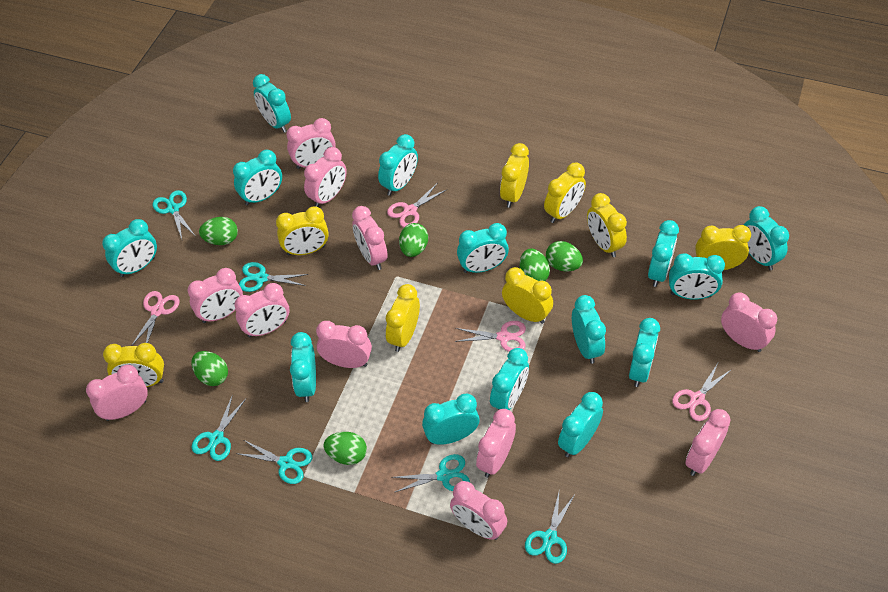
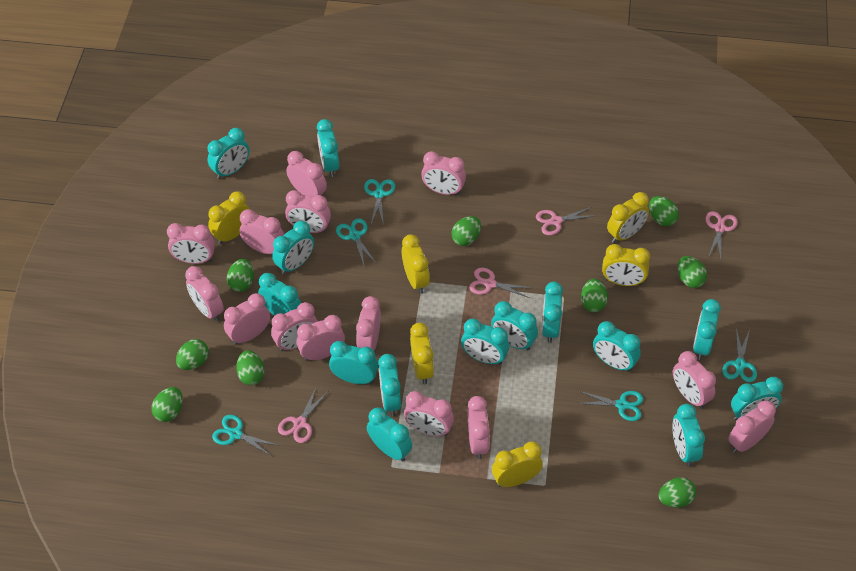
green egg: [192,351,228,386] [199,217,238,245] [324,432,367,465] [399,223,428,257] [520,249,550,281] [546,241,583,271] = 6 -> [152,387,183,422] [176,339,209,370] [227,259,254,292] [236,350,265,385] [451,216,481,246] [581,279,608,312] [649,196,679,226] [659,477,696,508] [678,256,707,288] = 9
pink clock: [86,365,148,421] [188,268,243,323] [234,283,289,338] [287,118,336,169] [304,147,347,207] [316,321,372,368] [352,206,388,270] [450,481,507,540] [476,409,516,478] [685,409,730,476] [721,292,777,352] = 11 -> [167,223,215,264] [185,266,224,322] [224,293,270,345] [239,209,284,254] [271,302,318,351] [285,190,331,233] [287,151,327,197] [297,315,345,361] [356,296,381,351] [404,391,454,436] [421,151,466,195] [468,396,490,459] [673,351,716,409] [728,400,776,453] = 14
turquoise scissors: [153,190,194,239] [191,394,246,461] [236,440,312,484] [239,262,308,292] [391,454,470,492] [525,488,574,564] = 6 -> [212,415,277,456] [336,218,376,265] [364,179,395,226] [577,391,644,421] [722,328,757,382] = 5
yellow clock: [103,343,164,387] [276,206,329,255] [386,284,420,352] [500,143,529,208] [502,267,553,324] [544,163,586,223] [587,193,627,257] [695,225,751,270] = 8 -> [208,192,250,244] [402,234,430,294] [410,322,434,384] [492,441,543,487] [602,244,650,286] [607,192,649,243] = 6

